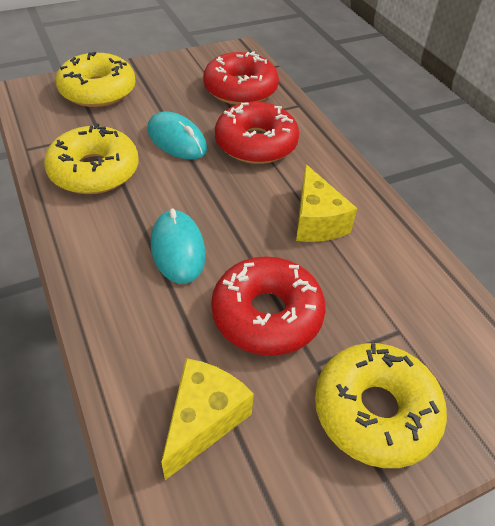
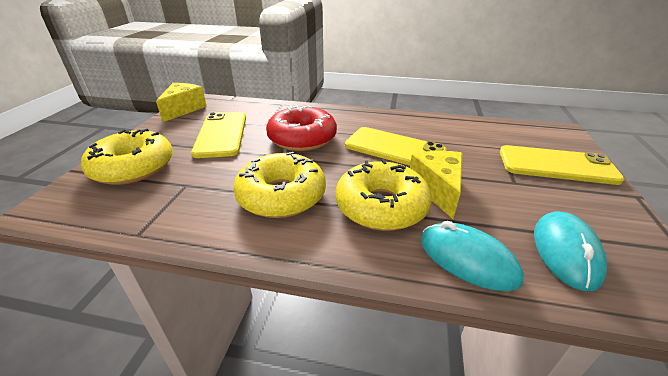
red donut: [203,51,279,105] [211,256,326,356] [215,102,299,164] = 3 -> [266,105,337,151] = 1
yellow phone: none = 0 -> [191,112,246,158] [345,127,447,166] [500,145,624,185] = 3

